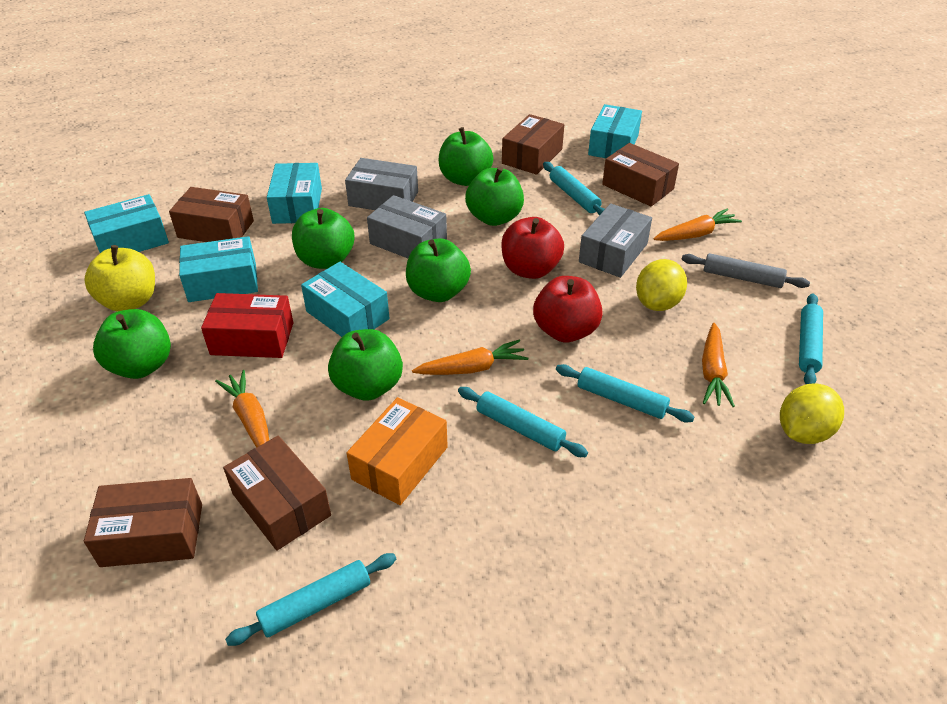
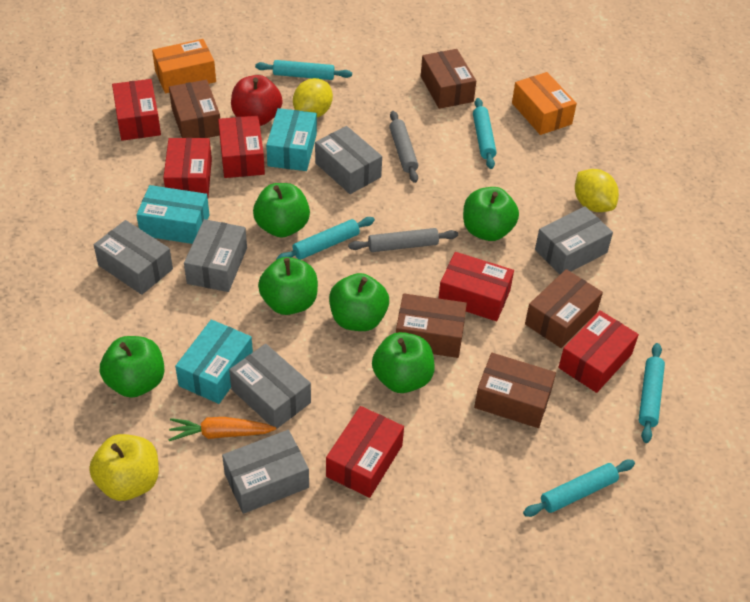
grey box: [345,158,418,210] [367,195,447,258] [579,203,652,278] = 3 -> [94,220,173,295] [184,219,247,292] [222,430,309,514] [229,344,311,429] [315,126,382,194] [535,206,613,274] = 6
grey rolling pin: [682,253,810,288] = 1 -> [348,228,458,252] [389,111,418,183] = 2
orange box: [347,397,448,505] = 1 -> [152,39,216,93] [512,72,577,135] = 2
orange carrot: [215,370,269,448] [412,340,528,375] [653,209,742,241] [702,323,735,407] = 4 -> [169,417,276,441] = 1
red apple: [501,217,564,279] [533,276,603,342] = 2 -> [231,75,283,126] = 1
red box: [201,293,293,358] = 1 -> [112,79,161,141] [163,138,212,197] [218,116,265,178] [326,406,404,498] [438,252,514,321] [558,310,639,393] = 6
turquoise box: [84,194,169,253] [179,236,258,302] [267,163,322,224] [301,262,390,337] [588,104,642,158] = 5 -> [136,185,209,244] [175,320,253,404] [266,108,317,171] = 3

